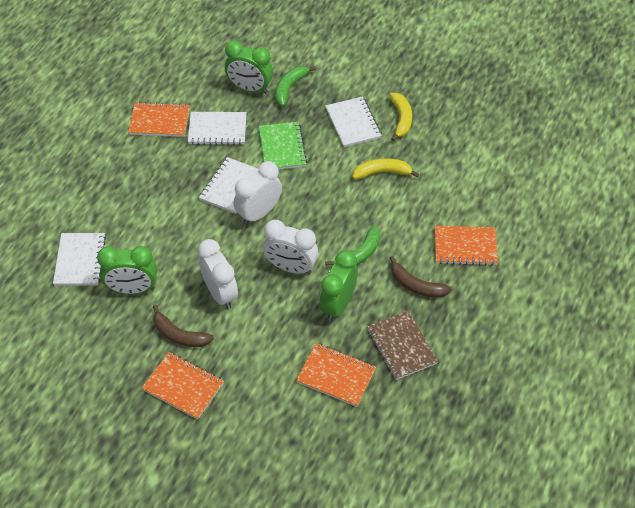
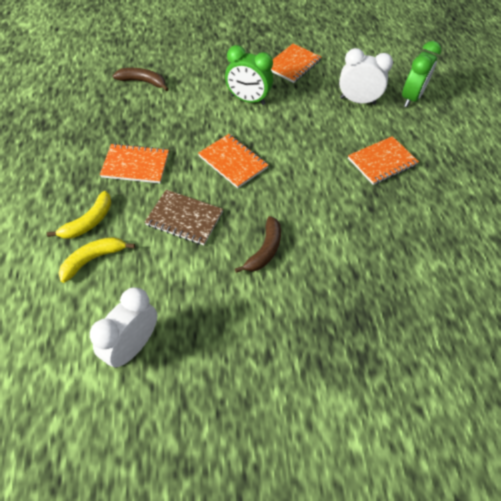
green banana: [275,66,316,106] [325,225,380,266] = 2 -> none = 0
green clock: [97,246,157,294] [225,40,273,94] [319,250,358,321] = 3 -> [225,45,273,105] [402,41,441,107] = 2
green notebook: [259,122,307,170] = 1 -> none = 0
white clock: [198,239,238,309] [234,161,282,225] [263,220,318,274] = 3 -> [90,287,157,368] [339,48,393,105] = 2
white notebook: [53,233,106,286] [188,112,247,145] [199,157,259,214] [325,96,382,147] = 4 -> none = 0

